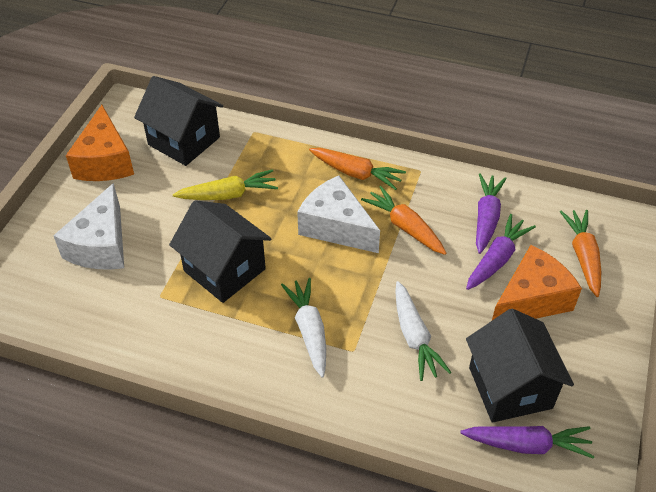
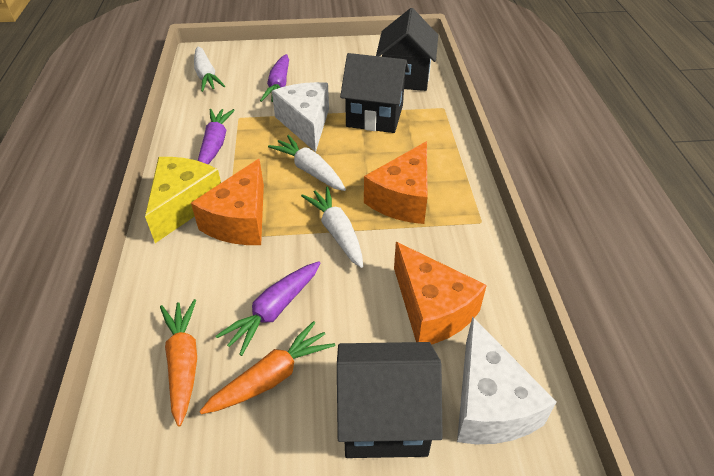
orange carrot: [309,148,406,190] [361,186,446,255] [560,210,601,297] = 3 -> [160,299,197,427] [199,321,335,414] = 2
orange cheese: [66,105,134,181] [492,245,582,320] = 2 -> [191,158,264,245] [364,141,428,224] [394,242,487,345] = 3
white carrot: [281,278,326,378] [395,281,452,381] = 2 -> [194,47,225,92] [268,135,346,191] [301,186,363,268] = 3
yellow carrot: [173,169,278,200] = 1 -> none = 0
yellow cheese: none = 0 -> [145,157,221,243] = 1

